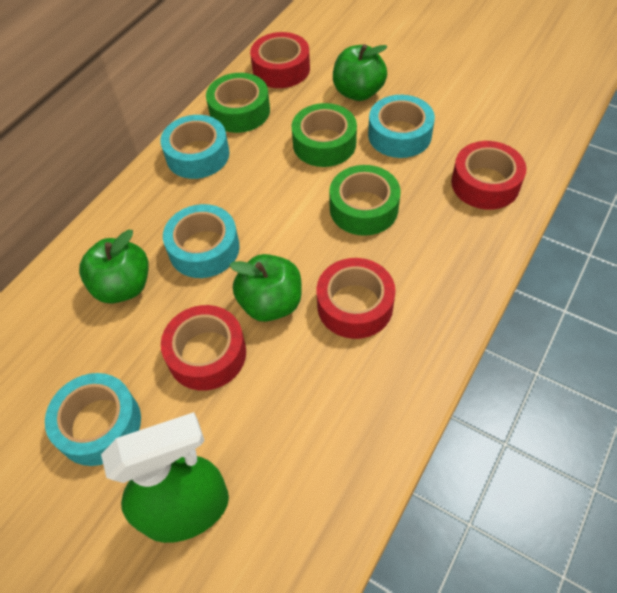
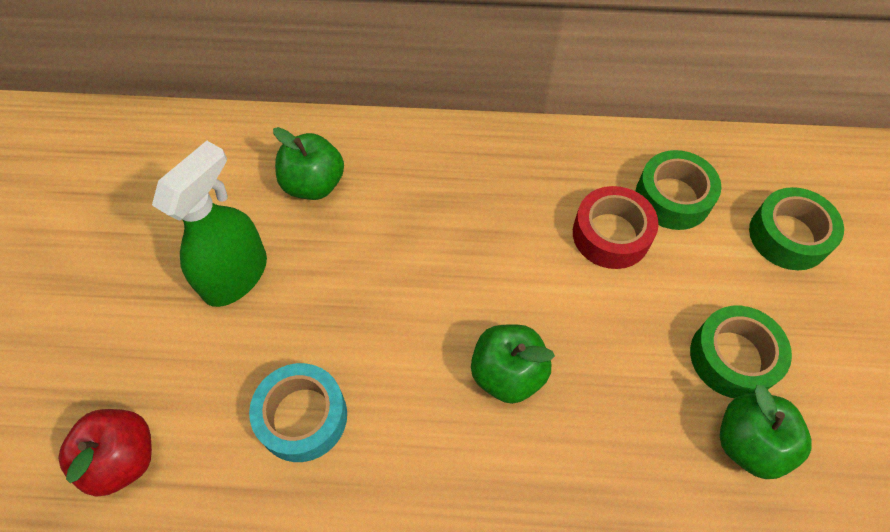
red apple: none = 0 -> [58,409,152,497] = 1
red tape: [161,305,246,390] [250,32,310,88] [317,258,396,339] [451,141,526,210] = 4 -> [573,186,659,269] = 1
turquoise tape: [45,373,141,466] [160,115,229,179] [163,204,240,278] [368,95,435,158] = 4 -> [249,363,347,462] = 1

